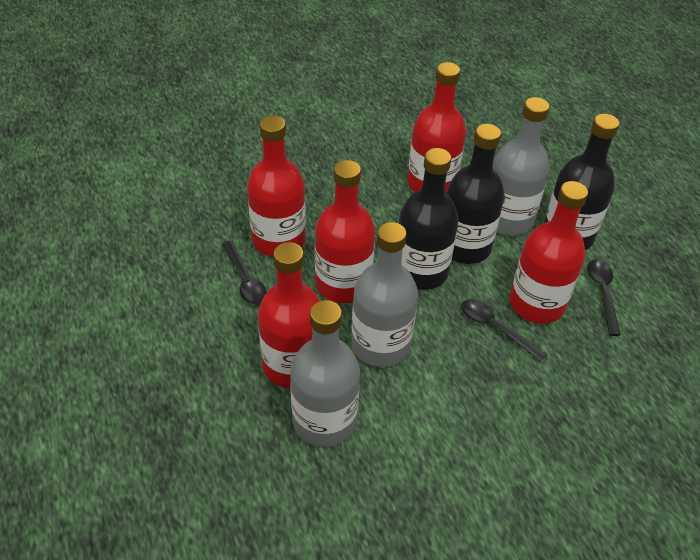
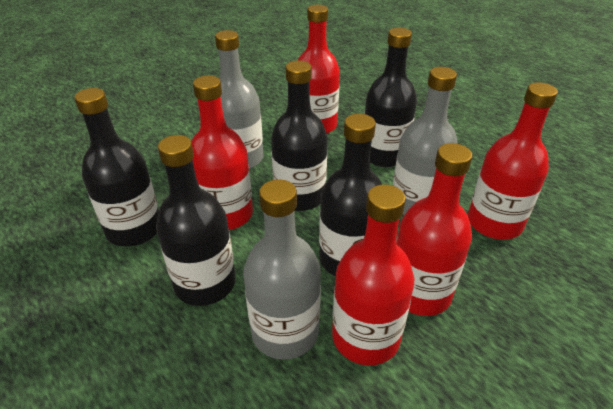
black bottle: [399,148,459,290] [447,124,505,264] [544,114,619,250] = 3 -> [74,88,159,247] [156,135,236,306] [271,60,327,211] [319,114,382,276] [364,28,417,167] = 5
black spoon: [222,241,267,305] [462,299,547,362] [587,259,621,336] = 3 -> none = 0

